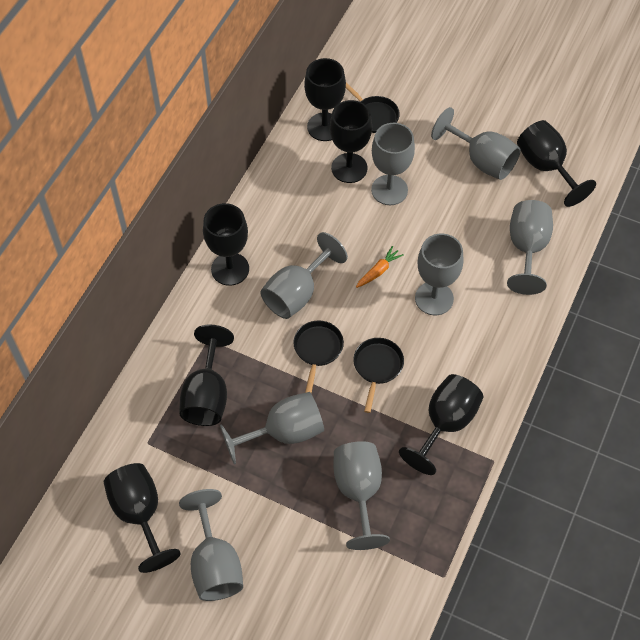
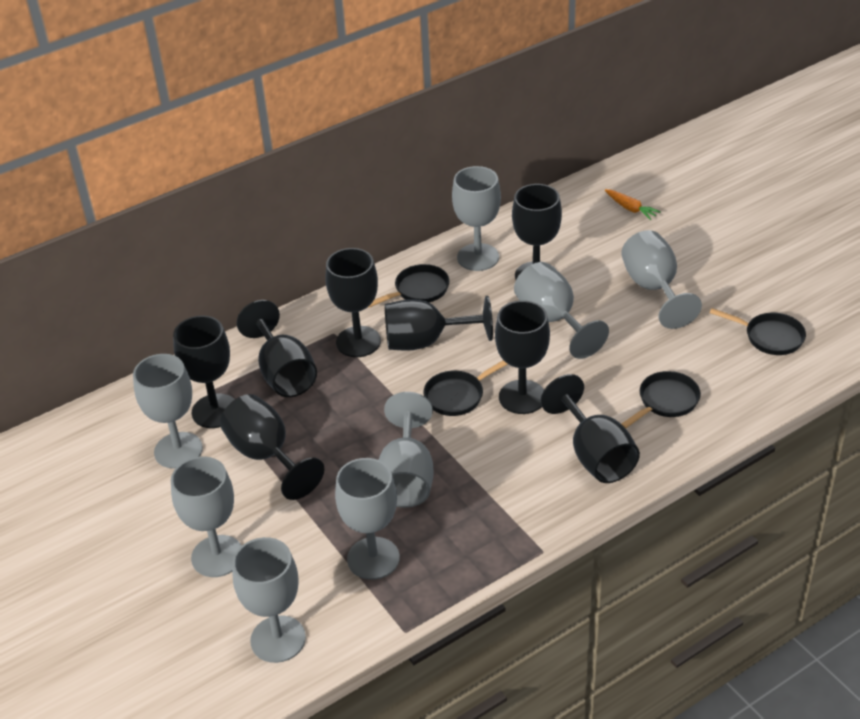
black goblet: [104,463,181,573] [179,325,234,426] [203,203,249,286] [304,58,346,141] [330,100,372,183] [399,374,483,475] [517,120,596,207] = 7 -> [173,315,235,428] [220,394,324,500] [237,300,317,397] [325,248,381,357] [385,296,493,351] [495,300,550,414] [512,184,562,280] [541,374,640,483] = 8
black pan: [293,320,344,393] [346,83,400,133] [353,338,404,413] = 3 -> [369,264,450,307] [424,360,508,416] [622,371,701,428] [710,308,806,355] = 4

